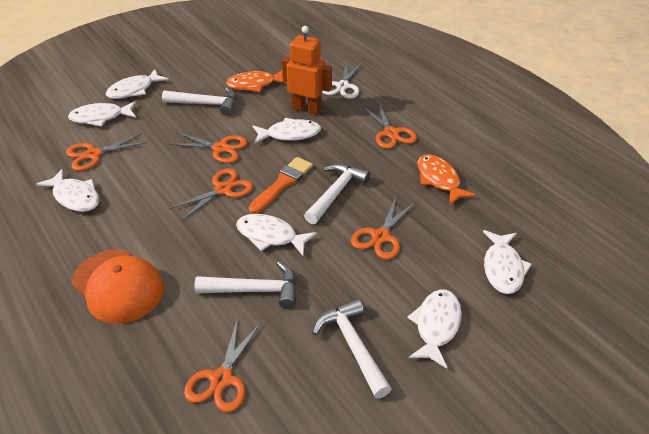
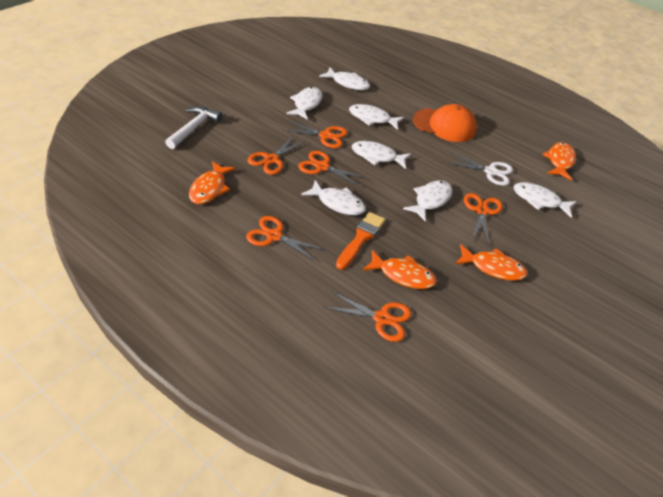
orange fish: [226,70,287,92] [417,154,476,205] = 2 -> [189,161,236,204] [362,250,437,289] [455,244,528,281] [543,142,576,180] = 4
orange robot: [282,26,332,115] = 1 -> none = 0
white hammer: [162,87,236,116] [194,261,296,309] [304,163,370,224] [312,298,391,398] = 4 -> [165,106,222,149] = 1

